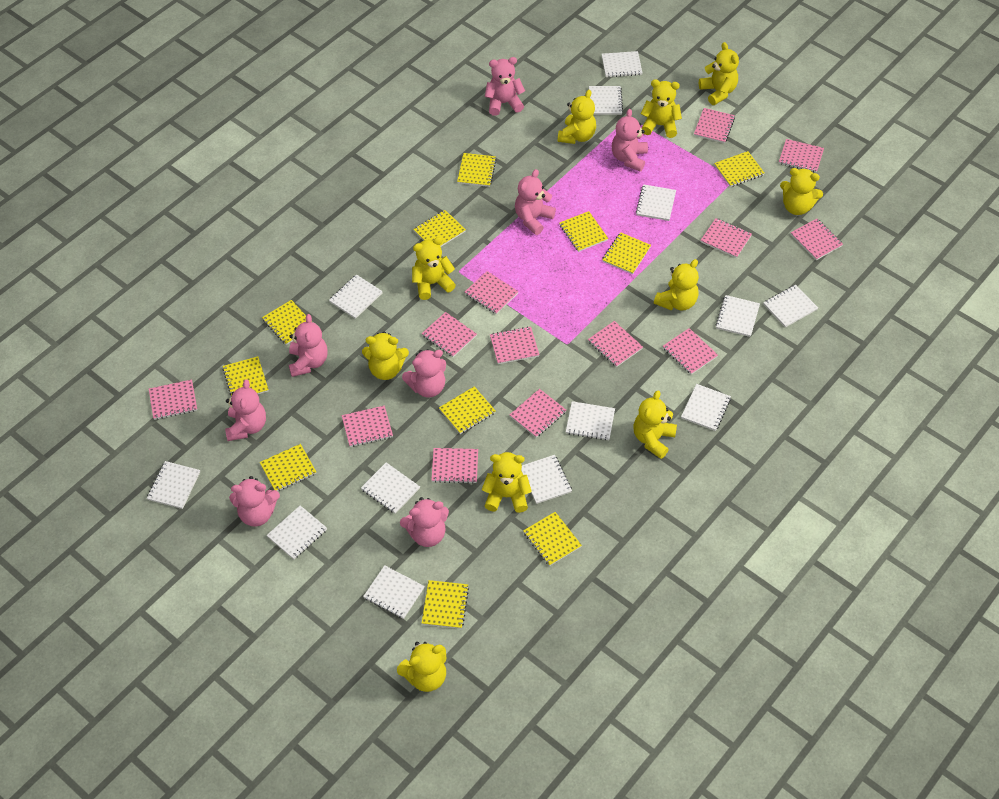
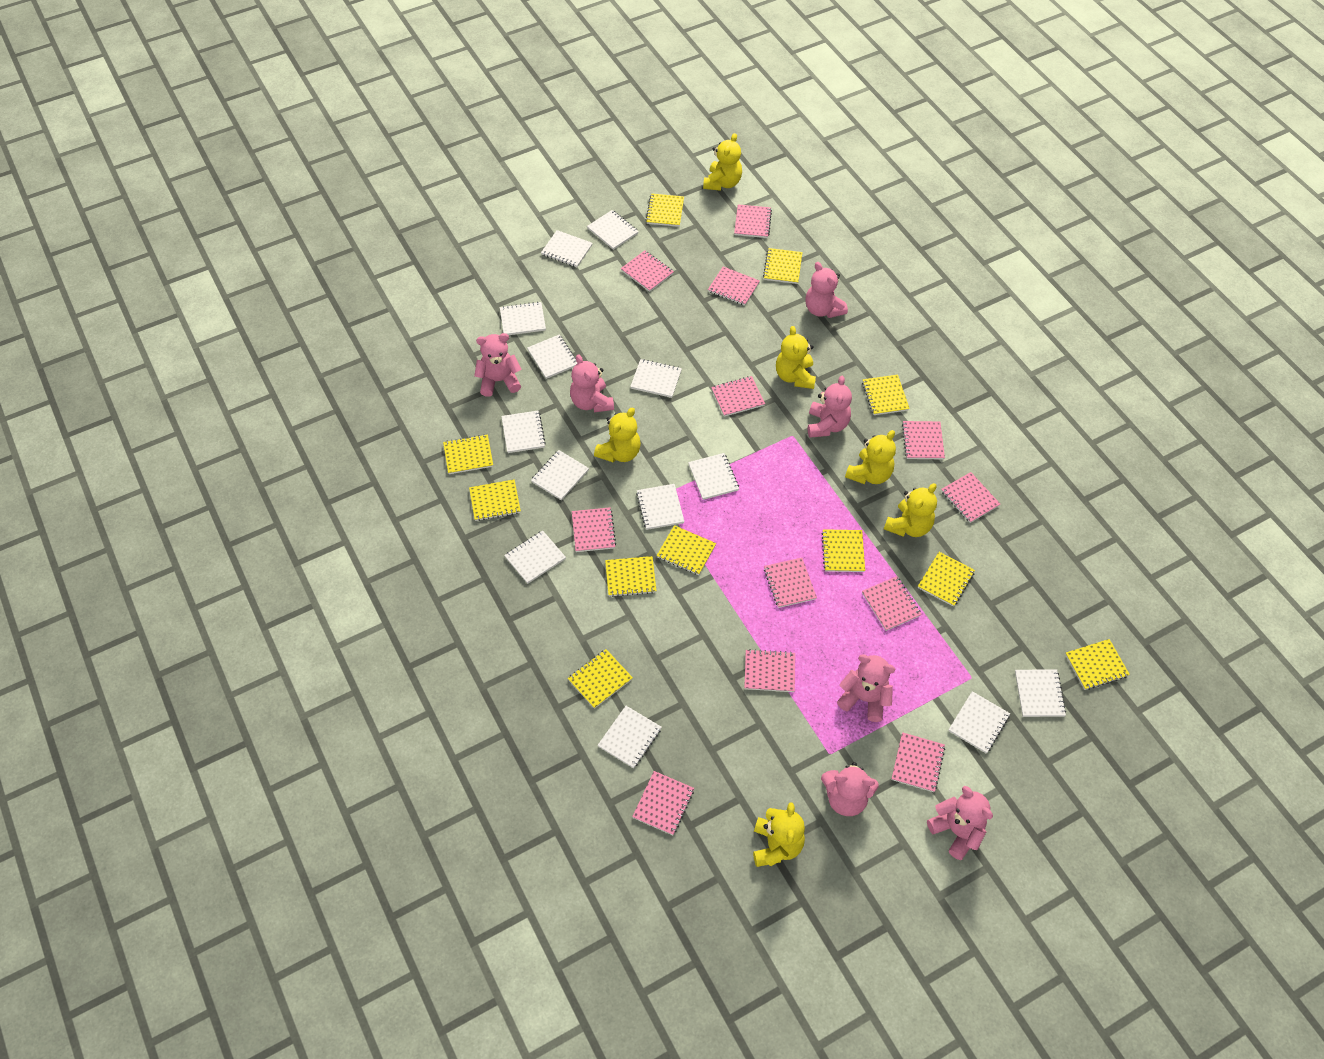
pink notebook: [149,380,197,420] [342,406,393,447] [422,312,477,357] [431,448,478,484] [465,271,519,314] [490,327,539,364] [510,389,566,438] [588,321,643,367] [663,328,718,375] [694,108,735,143] [700,218,752,258] [779,139,824,173] [791,219,843,260] = 13 -> [572,507,616,552] [621,250,674,292] [632,771,694,835] [708,267,760,306] [711,376,765,417] [734,204,772,238] [744,649,795,692] [764,558,817,608] [862,576,922,631] [891,732,945,792] [902,421,945,459] [941,472,1000,523] = 12
pink teddy bear: [225,379,266,441] [229,476,280,527] [289,314,328,377] [400,497,449,547] [402,349,446,397] [485,57,525,116] [515,169,556,235] [612,109,648,172] = 8 -> [474,333,522,397] [570,354,614,412] [805,262,848,318] [808,376,852,438] [821,762,879,816] [837,654,895,722] [927,786,993,860] = 7
yellow teddy bear: [362,331,409,380] [397,642,447,692] [412,237,456,300] [482,452,532,513] [558,90,596,144] [633,391,677,459] [640,79,682,138] [654,259,699,310] [699,42,739,105] [780,168,823,215] = 10 -> [594,407,641,463] [703,133,742,191] [753,802,805,867] [776,326,816,389] [845,430,896,484] [884,483,937,537] = 6

